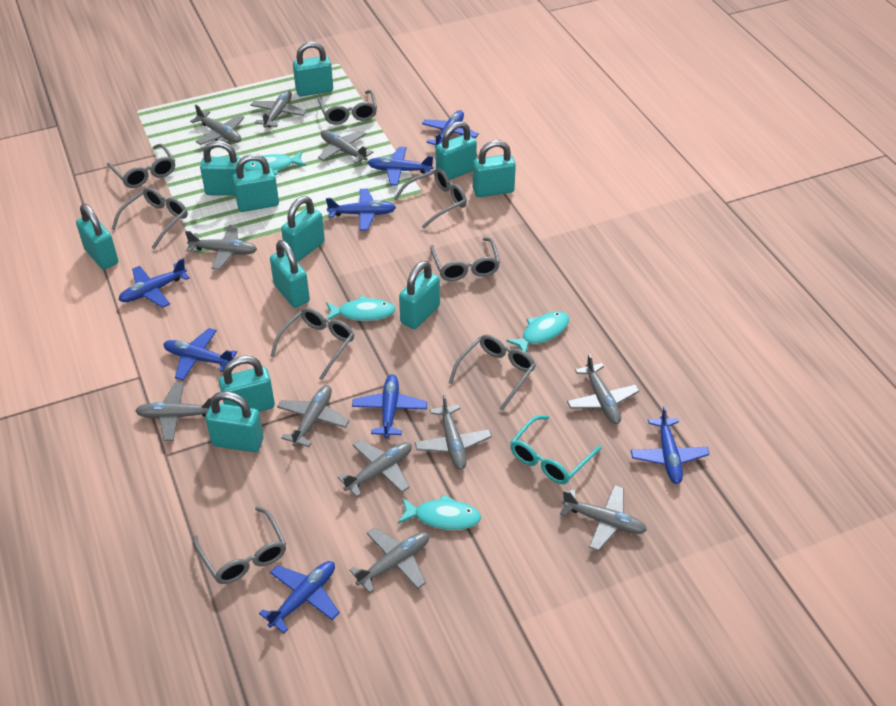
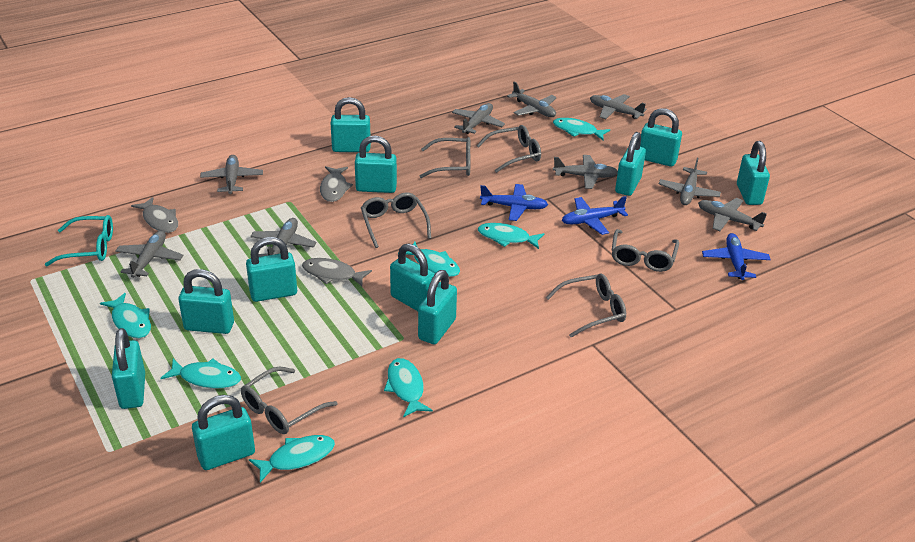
blue plane: [119,258,190,308] [163,328,237,381] [259,561,340,633] [326,189,396,231] [352,374,427,438] [368,147,434,186] [422,110,479,148] [631,406,710,484] = 8 -> [480,184,548,221] [562,196,628,235] [702,233,771,280] = 3
grey fish: none = 0 -> [131,197,178,233] [302,258,372,287] [320,166,353,202] = 3
grey glasses: [107,144,175,188] [112,187,188,249] [193,506,286,584] [270,308,355,380] [318,90,377,125] [394,168,467,229] [430,237,500,281] [449,334,536,411] = 8 -> [241,367,338,434] [361,193,431,248] [420,137,471,178] [476,125,541,173] [546,274,626,338] [612,229,679,272] = 6
grey plane: [135,382,212,441] [185,225,257,270] [190,105,244,145] [250,90,306,128] [277,385,350,447] [318,130,373,163] [337,440,412,497] [349,528,429,593] [415,394,492,470] [560,485,647,551] [567,354,640,424] = 11 -> [115,231,183,278] [200,155,263,194] [250,218,316,257] [452,103,505,134] [507,81,557,117] [553,155,618,189] [590,94,647,119] [659,158,721,205] [698,198,767,231] = 9
turquoise fish: [244,151,306,175] [326,295,395,321] [398,494,481,530] [506,311,569,352] = 4 -> [100,293,151,338] [161,359,241,389] [249,435,335,483] [384,358,433,418] [398,242,460,277] [478,223,544,249] [553,118,610,140] = 7

